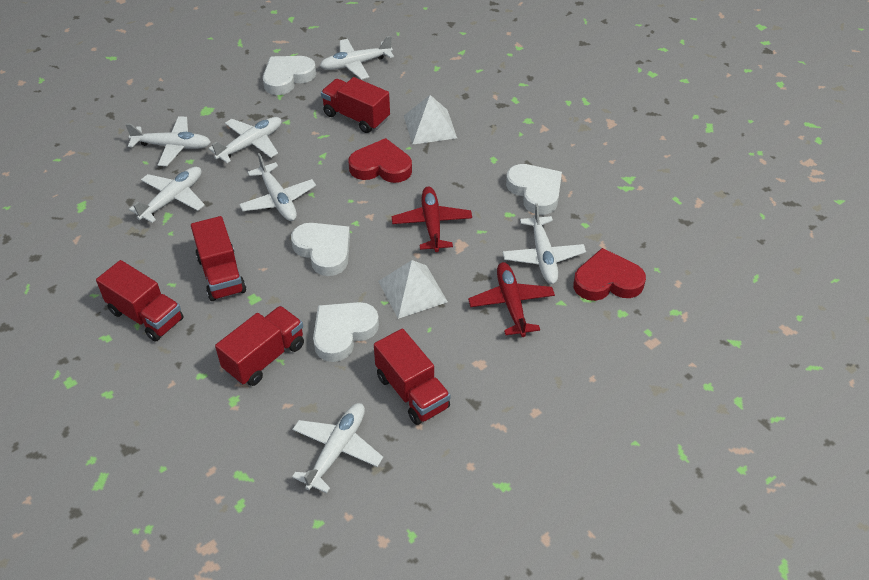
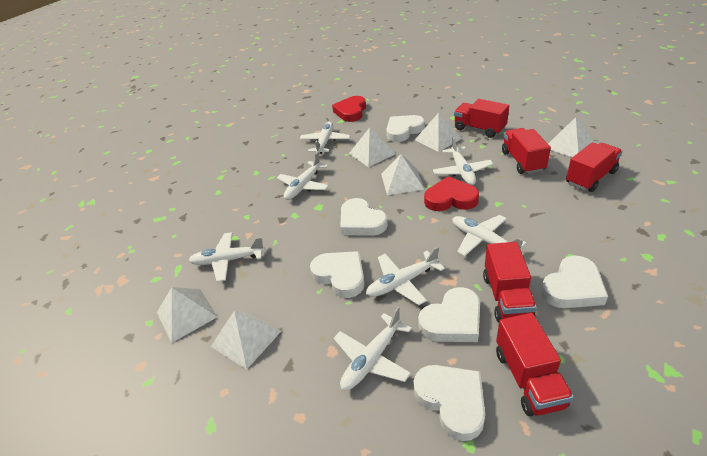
red plane: [392,187,472,252] [468,262,555,337] = 2 -> none = 0
white heart: [263,56,316,95] [291,223,350,276] [313,302,379,362] [506,164,562,215] = 4 -> [310,251,365,298] [340,198,388,236] [386,115,425,142] [414,365,485,441] [418,287,480,342] [541,256,608,308] = 6
white pyramid: [378,260,448,319] [404,95,457,145] = 2 -> [157,287,217,343] [211,311,281,369] [349,127,396,167] [381,154,425,195] [415,113,462,152] [548,117,595,157] = 6

